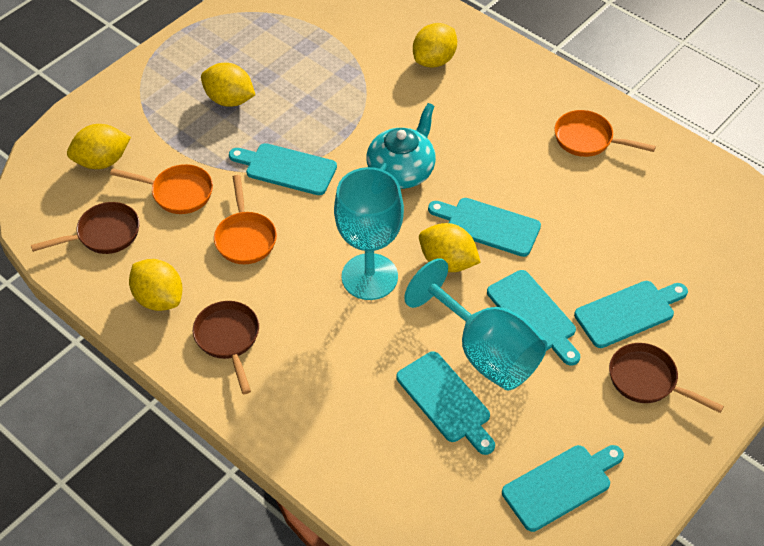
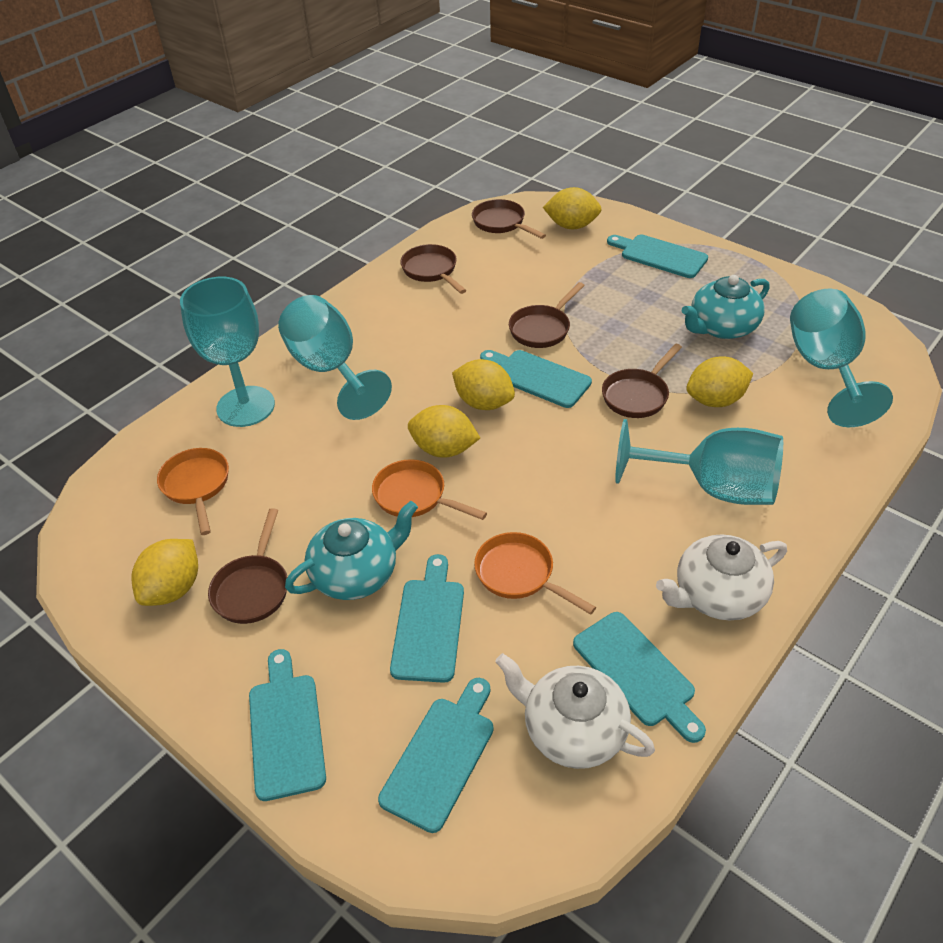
brown pan: [31,202,140,254] [193,301,259,394] [609,343,724,413] = 3 -> [208,508,287,624] [400,244,466,294] [472,199,546,239] [509,282,585,348] [602,343,682,418] = 5
turquoise goblet: [334,167,404,300] [404,258,547,391] = 2 -> [180,277,275,427] [278,295,392,420] [615,419,783,505] [790,289,893,427] = 4
turquoise teapot: [366,103,436,189] = 1 -> [285,501,418,600] [682,275,770,339] = 2
white teapot: none = 0 -> [495,653,655,769] [656,534,787,620] = 2

